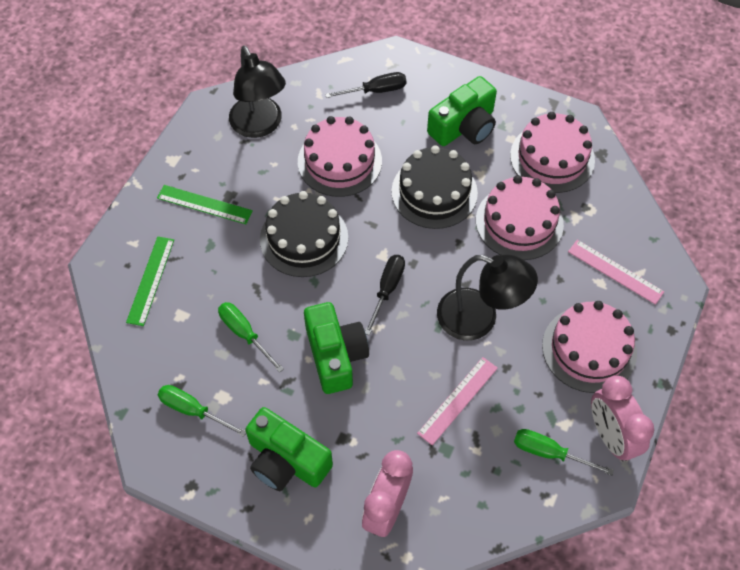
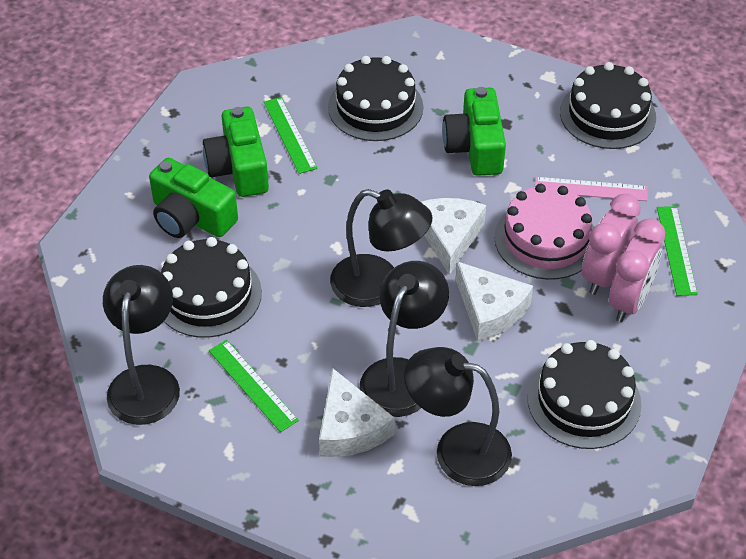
black cake: [260,191,348,277] [391,145,478,229] = 2 -> [161,237,262,338] [328,56,423,141] [527,340,642,449] [560,62,656,149] = 4
black lamp: [229,45,286,138] [437,254,538,340] = 2 -> [103,265,180,425] [330,189,432,307] [360,261,449,417] [404,347,512,486] = 4
black screwdriver: [325,72,406,98] [365,255,405,336] = 2 -> none = 0
green ruler: [126,236,174,326] [157,185,253,224] = 2 -> [209,340,299,432] [264,97,317,174] [657,206,698,296] = 3
green screwdriver: [158,385,246,437] [218,302,284,373] [514,429,614,475] = 3 -> none = 0
pink cake: [298,116,382,197] [476,175,564,260] [510,112,595,193] [542,301,637,393] = 4 -> [494,184,594,280] = 1
pink ruler: [417,357,498,445] [568,240,664,305] = 2 -> [535,177,648,201] = 1
white cheese: none = 0 -> [319,368,395,457] [421,198,486,275] [456,261,533,341] = 3

